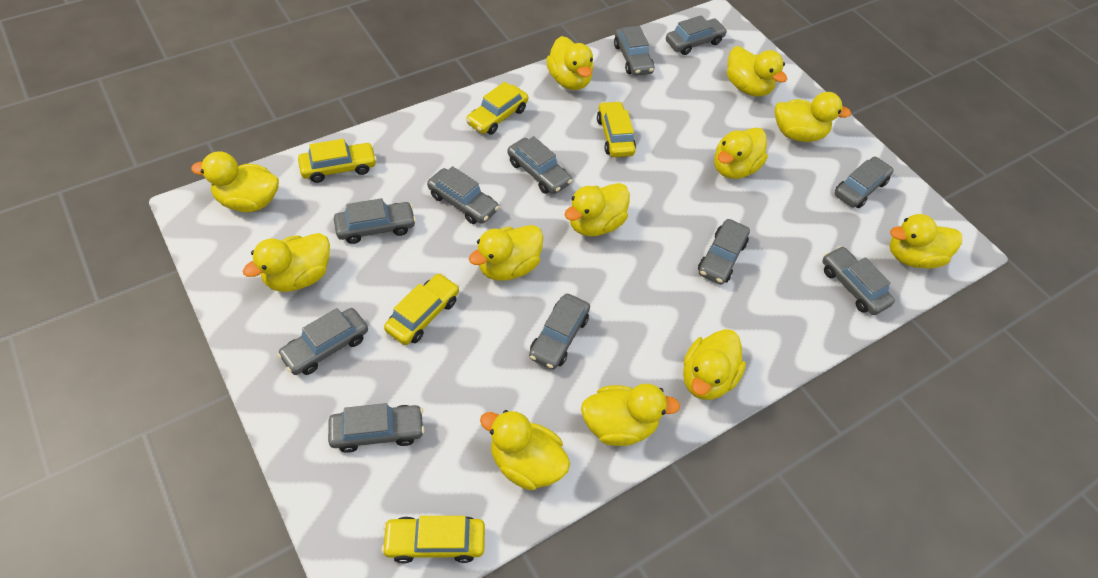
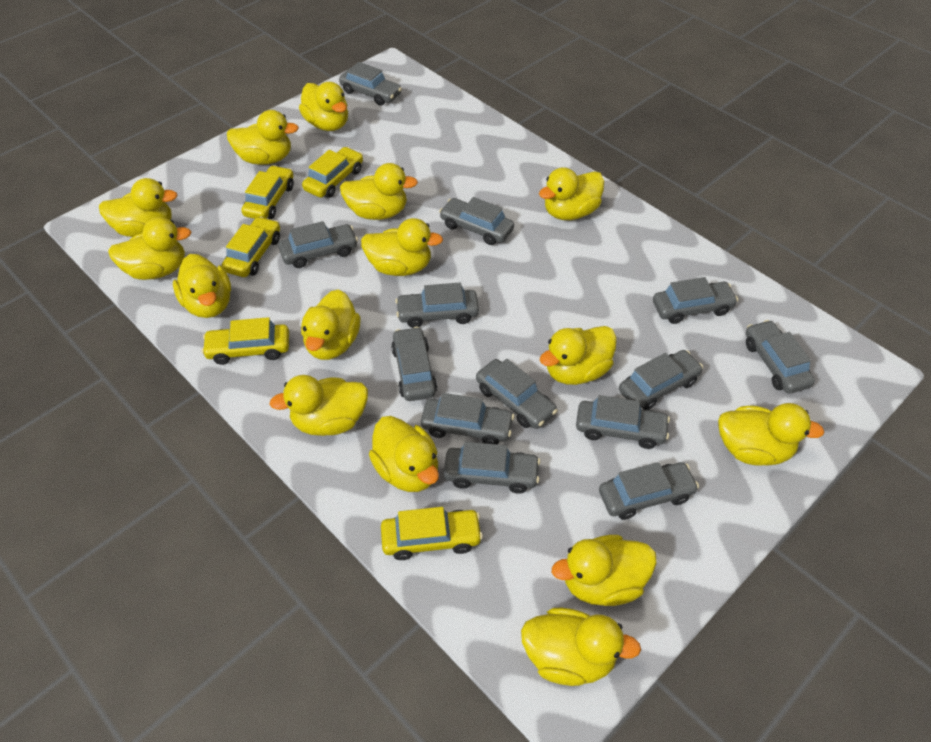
grey car: [277,308,368,375] [328,403,425,453] [334,198,416,244] [427,166,499,224] [507,136,572,194] [529,294,590,370] [614,26,655,76] [666,15,727,55] [698,219,750,285] [823,246,895,315] [835,157,894,208] = 11 -> [278,221,358,268] [339,62,402,106] [391,327,437,401] [395,283,479,328] [421,393,514,444] [439,197,514,245] [444,442,540,494] [476,359,558,429] [576,395,670,449] [599,462,699,520] [619,350,703,410] [653,277,738,324] [746,320,815,394] = 13
yellow duck: [191,152,279,212] [243,233,330,292] [469,225,543,281] [480,410,570,491] [546,36,594,90] [565,183,630,236] [581,383,680,446] [683,329,746,400] [714,127,768,179] [727,46,787,97] [775,92,851,142] [889,214,962,269] = 12 -> [99,178,178,237] [108,217,191,280] [173,254,231,318] [227,110,299,165] [270,375,368,436] [299,82,348,131] [301,289,360,360] [340,163,418,220] [361,218,443,276] [369,416,439,492] [521,608,641,686] [539,167,604,220] [540,326,617,385] [552,535,657,606] [718,403,824,466] = 15

